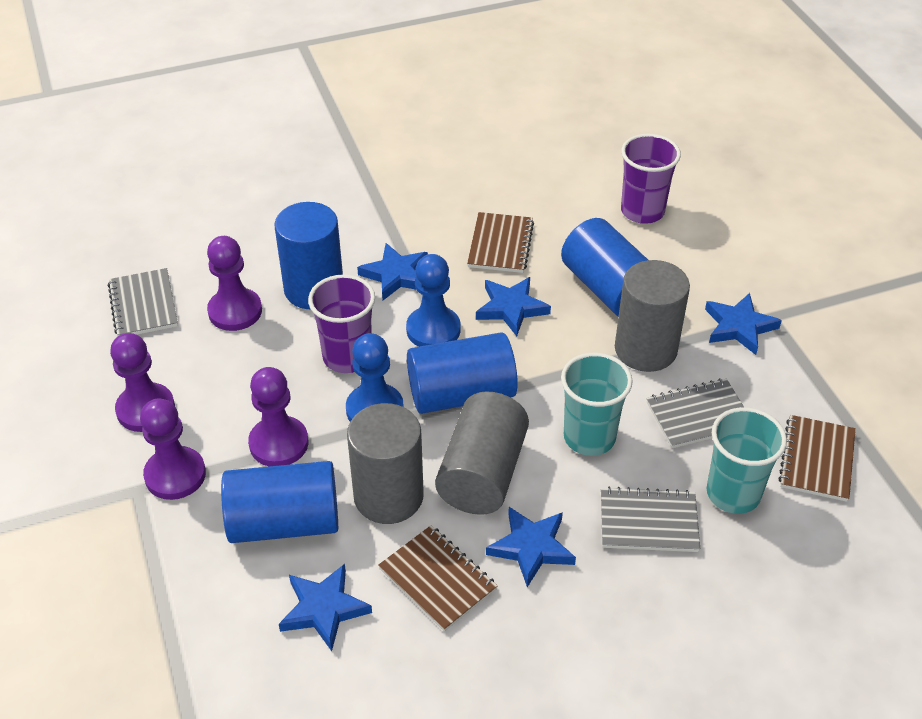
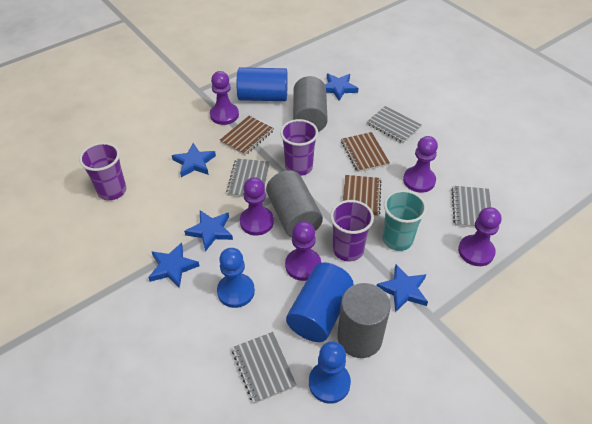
blue cylinder: [221,461,338,543] [274,202,343,309] [407,332,518,414] [561,218,648,316] = 4 -> [237,67,288,101] [286,262,354,342] = 2
grey notebook: [108,268,178,336] [601,487,700,552] [646,378,744,448] = 3 -> [226,159,270,197] [232,332,297,404] [367,106,422,144] [451,186,491,228] = 4
purple cup: [308,274,375,373] [621,134,681,224] = 2 -> [79,142,126,200] [280,119,318,176] [330,200,374,261] = 3
purple pawn: [110,333,175,432] [140,398,206,500] [207,236,262,331] [248,367,309,466] = 4 -> [210,71,239,125] [240,177,274,236] [285,221,321,281] [403,136,438,193] [458,207,501,266] = 5
turquoise cup: [561,353,633,456] [707,407,787,514] = 2 -> [382,190,427,251] = 1

